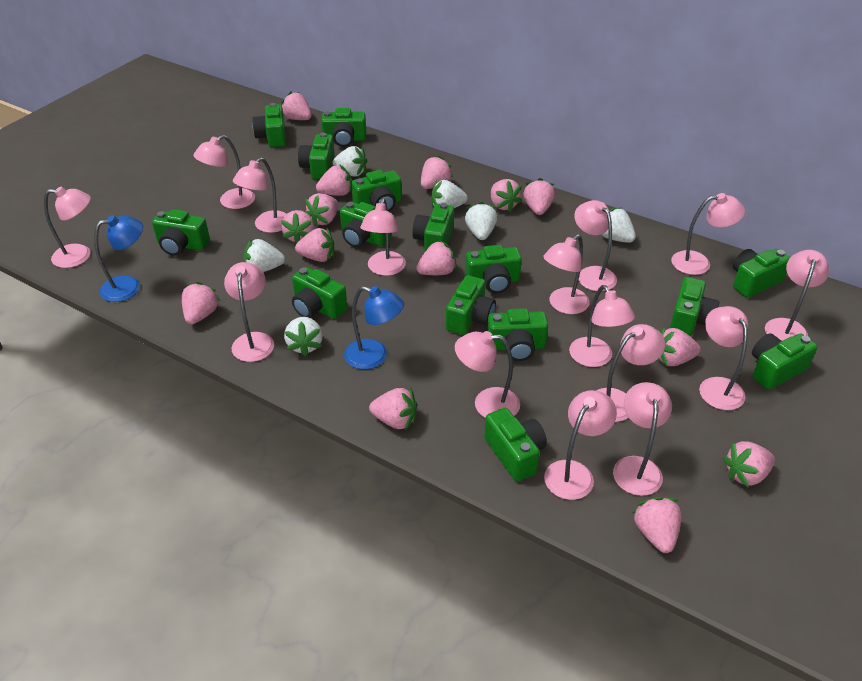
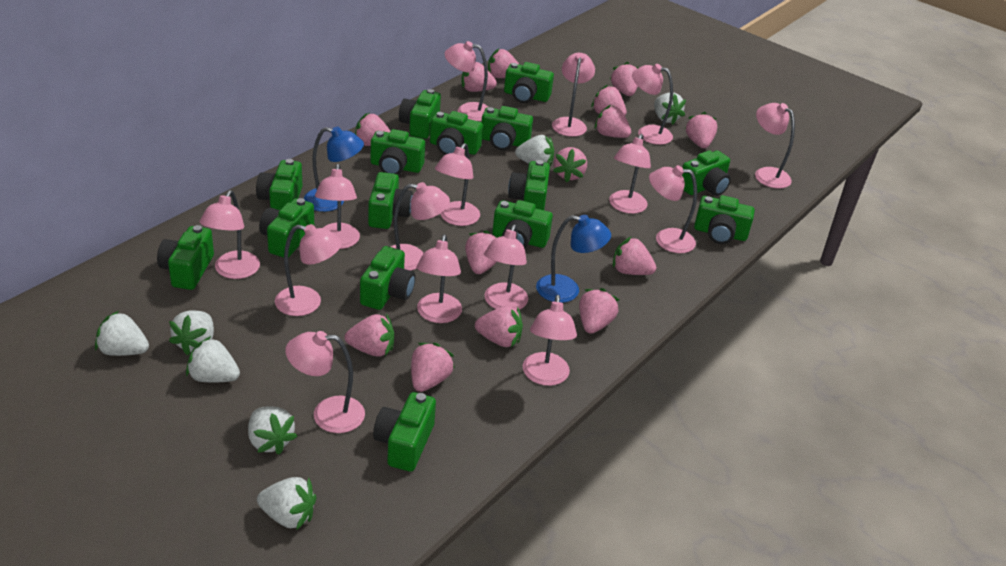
white strawberry: [244,239,285,272] [284,317,323,357] [332,146,367,177] [431,180,468,209] [465,202,498,240] [602,208,636,243] = 6 -> [95,311,149,356] [169,310,214,355] [186,336,240,383] [248,406,297,455] [257,477,316,530] [515,135,554,166] [654,92,686,125] = 7

